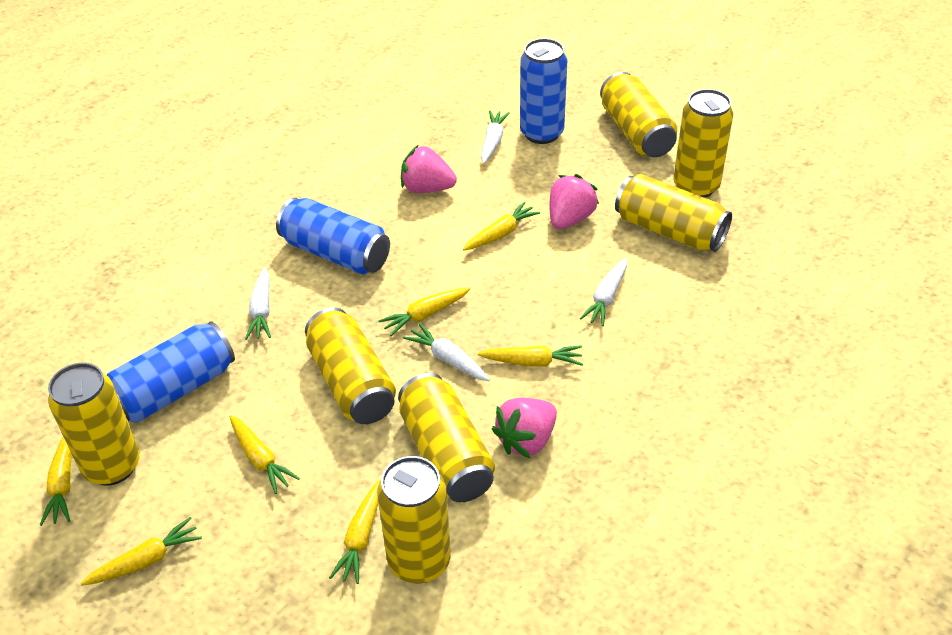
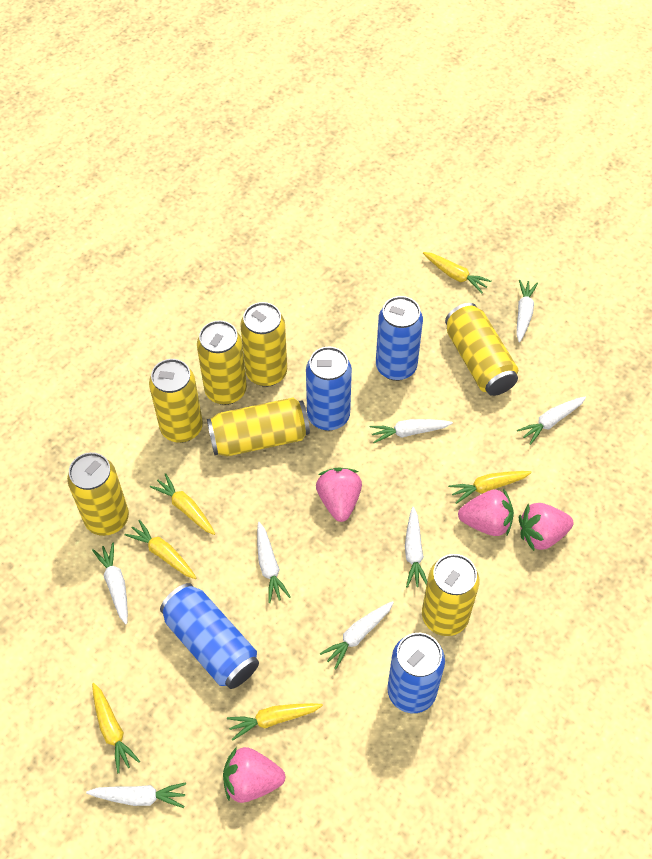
blue can: [107,321,235,423] [276,198,390,274] [520,38,567,144] = 3 -> [160,583,259,689] [306,347,352,431] [376,296,423,381] [387,633,445,713] = 4
pink strawberry: [401,145,457,193] [492,398,557,459] [550,174,599,230] = 3 -> [223,747,285,803] [316,468,362,522] [458,489,514,536] [519,503,573,551] = 4
white carrot: [245,267,271,340] [403,323,490,381] [481,110,510,164] [579,258,627,326] = 4 -> [86,782,186,808] [92,543,128,625] [257,522,291,603] [320,601,394,670] [370,419,453,443] [405,507,427,588] [516,280,538,342] [517,397,586,445] = 8
yellow carrot: [40,437,72,526] [80,517,202,586] [230,415,300,494] [329,481,380,584] [378,287,470,336] [463,202,540,251] [478,345,583,367] = 7 -> [92,683,140,773] [125,520,197,579] [150,473,215,535] [227,703,323,740] [423,252,492,293] [448,471,532,504] = 6

